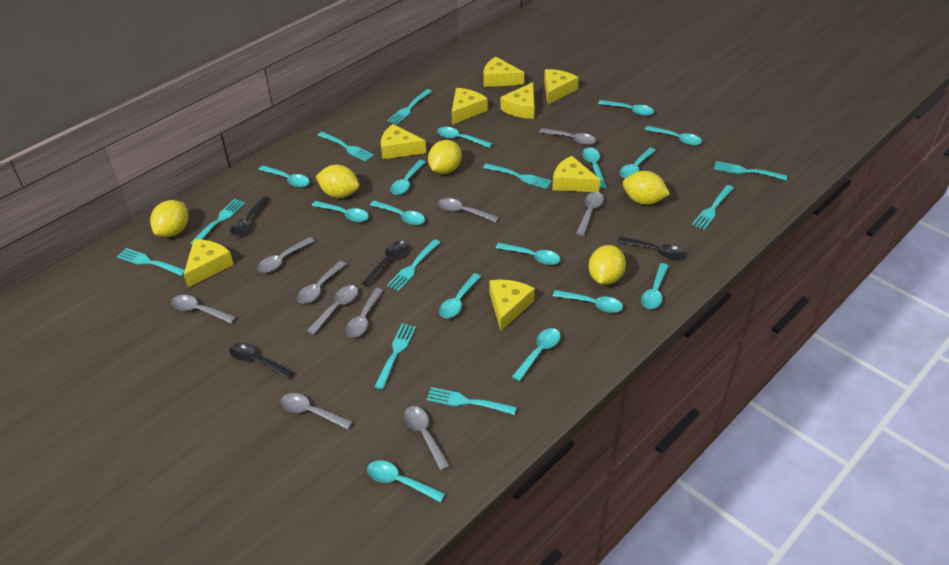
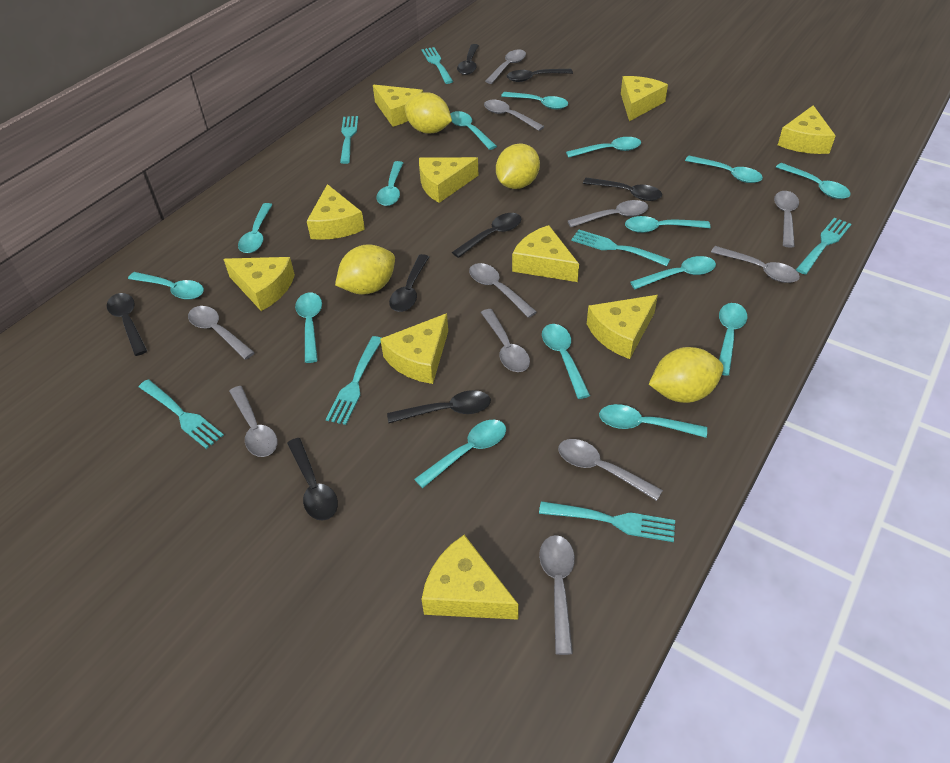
black spoon: [229,342,294,379] [230,196,270,236] [362,241,408,287] [618,237,684,259] = 4 -> [107,293,147,356] [287,438,338,521] [387,390,491,423] [389,254,429,312] [452,213,521,258] [457,44,479,75] [507,69,573,82] [583,178,662,201] = 8
grey spoon: [171,295,236,323] [258,237,315,273] [281,393,353,429] [297,261,346,303] [307,285,358,335] [346,288,383,337] [404,406,450,471] [438,198,499,222] [539,128,596,145] [576,192,604,236] = 10 -> [188,306,255,360] [229,386,277,457] [469,263,537,318] [481,309,530,372] [484,100,544,131] [485,50,526,84] [539,535,575,655] [558,439,663,501] [568,200,648,227] [711,246,800,283] [774,191,799,247] = 11
turquoise fork: [117,248,185,276] [190,199,245,245] [318,132,374,162] [374,324,416,390] [387,89,432,125] [387,239,440,291] [427,387,517,415] [483,163,552,189] [692,185,734,230] [714,161,787,180] = 10 -> [139,380,224,449] [326,336,381,425] [340,116,358,164] [421,47,453,84] [539,501,675,542] [571,230,671,266] [796,217,851,275] = 7
yellow cheese: [184,239,234,287] [381,124,426,159] [451,88,488,125] [484,57,524,87] [489,280,535,331] [500,82,534,119] [544,69,579,105] [552,156,600,192] = 8 -> [224,257,295,311] [307,184,365,240] [373,85,423,127] [380,313,448,384] [419,157,479,203] [421,535,519,620] [512,225,579,282] [587,295,658,359] [621,76,668,121] [778,105,836,154] = 10
yellow lemon: [150,200,188,237] [316,165,359,198] [428,140,462,174] [589,245,626,285] [623,171,670,205] = 5 -> [335,244,395,295] [405,92,452,134] [496,144,540,189] [649,347,724,403] = 4

